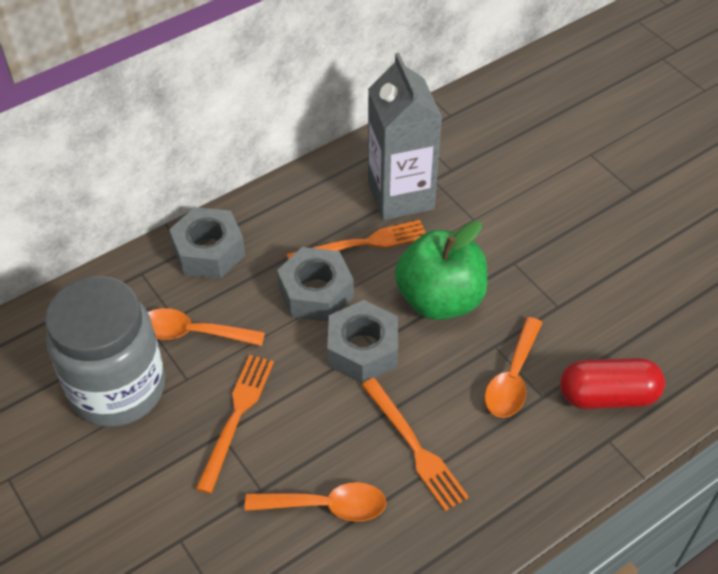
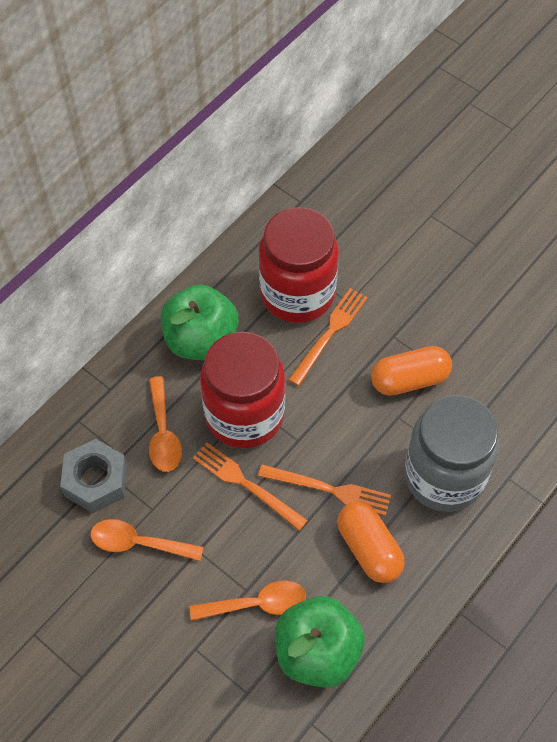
green apple: [395,221,488,320] = 1 -> [161,284,239,360] [275,596,365,688] = 2
grey carton: [368,53,442,220] = 1 -> none = 0
grey nut: [169,207,245,279] [277,247,354,322] [327,300,398,384] = 3 -> [60,439,127,513] = 1
orange capsule: none = 0 -> [337,501,405,583] [371,346,452,396] = 2
red capsule: [560,358,665,409] = 1 -> none = 0
red jar: none = 0 -> [200,332,285,448] [259,207,339,323] = 2

